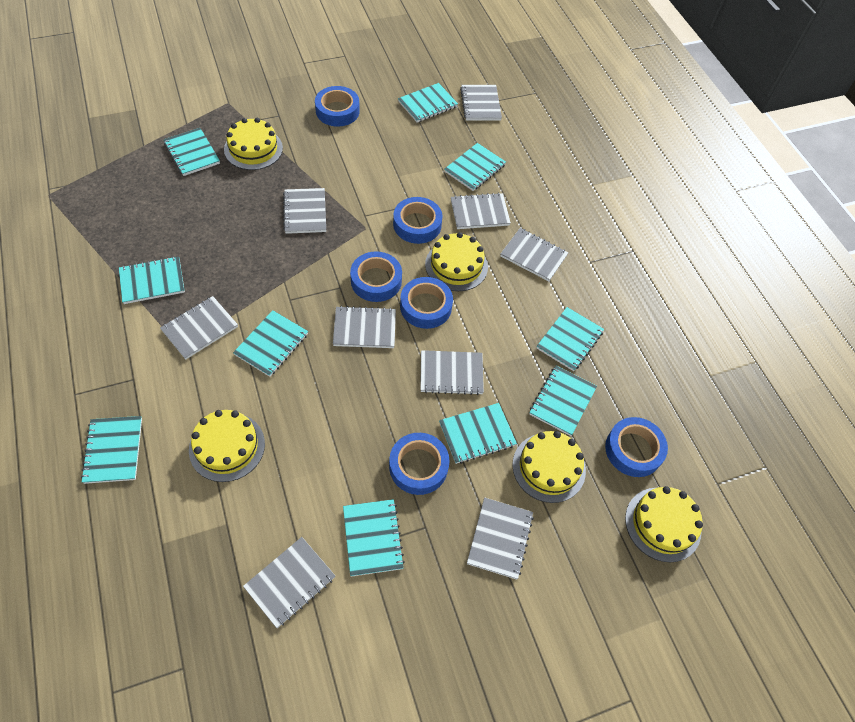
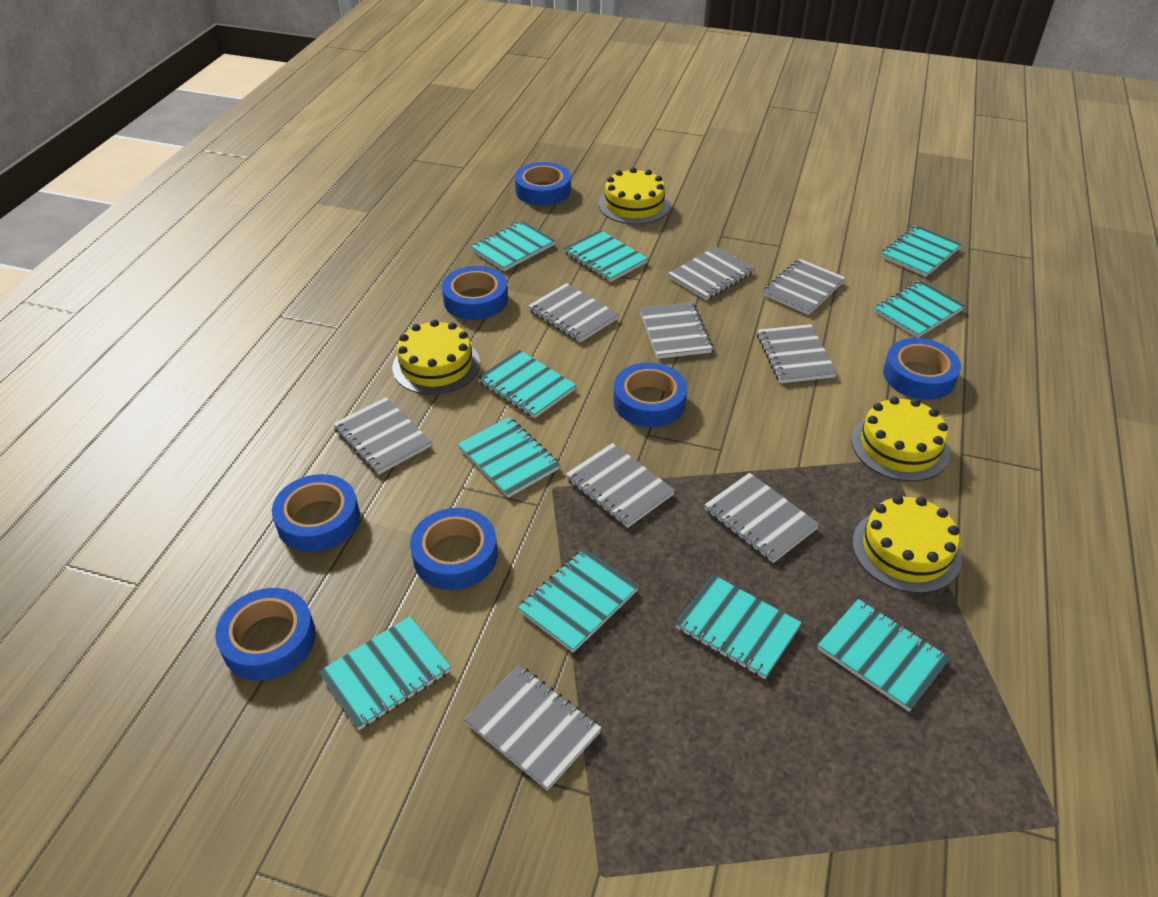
blue tape: [315,86,360,127] [350,251,402,302] [389,433,449,495] [393,197,443,244] [400,277,453,329] [605,417,668,477] = 6 -> [215,588,316,681] [272,474,360,552] [410,508,497,590] [442,266,508,320] [515,162,571,206] [613,363,687,427] [883,338,961,400] = 7
yellow cake: [189,410,265,482] [224,118,283,170] [425,232,488,291] [512,431,586,503] [625,486,703,562] = 5 -> [392,320,480,395] [599,167,670,224] [851,397,950,482] [852,495,962,593] = 4

